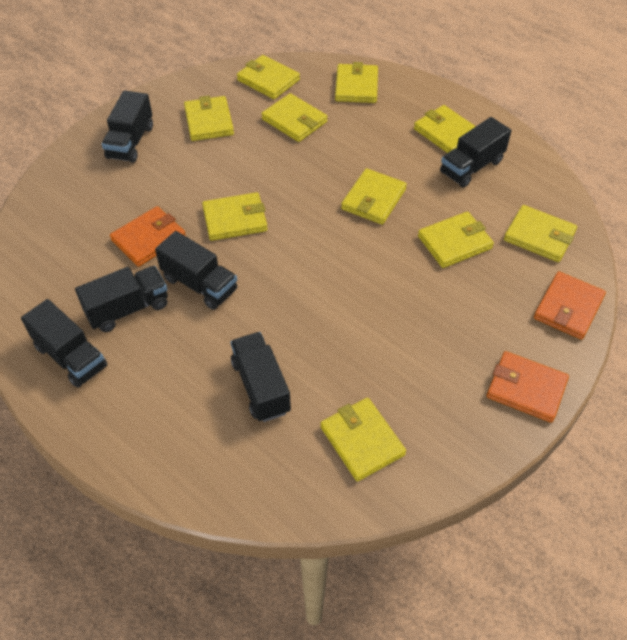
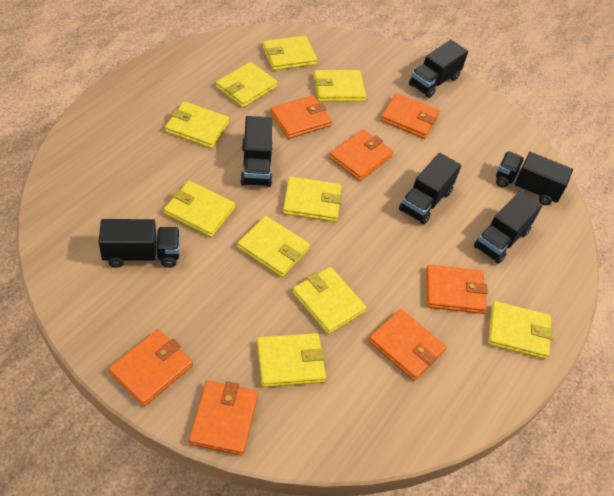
orange wallet: [110,206,186,267] [487,351,569,423] [534,271,606,340] = 3 -> [109,329,193,406] [189,380,258,456] [270,95,332,139] [329,129,393,181] [368,309,446,381] [380,93,440,139] [426,264,488,314] = 7

